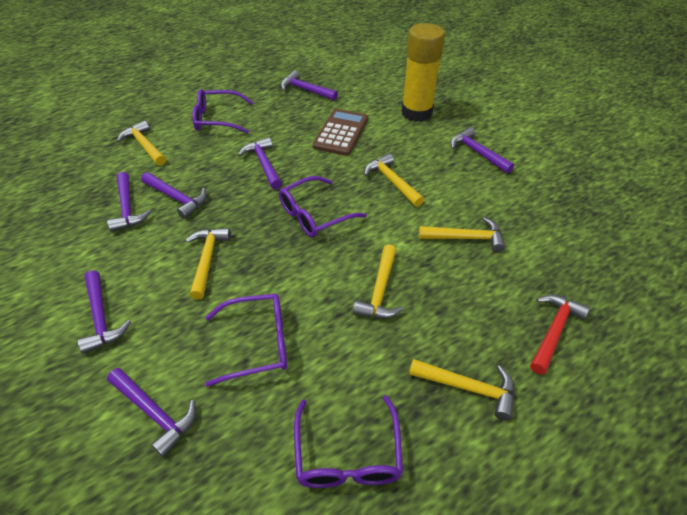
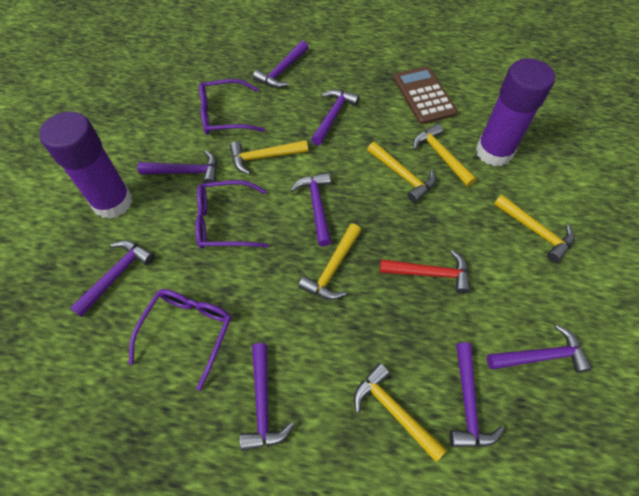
purple glasses: [192,89,253,134] [205,294,287,387] [279,176,367,237] [294,395,403,488] = 4 -> [129,289,231,391] [195,180,269,249] [199,79,265,135] = 3
purple glue stick: none = 0 -> [39,111,133,219] [476,58,555,167] = 2
purple hammer: [78,271,131,354] [107,172,151,232] [107,368,196,457] [141,172,207,219] [238,137,282,189] [281,70,338,101] [450,127,514,173] = 7 -> [70,241,155,317] [138,151,217,183] [240,343,294,451] [253,41,309,88] [291,173,332,247] [311,89,360,145] [450,342,505,448] [487,324,592,373] = 8
yellow glue stick: [401,23,445,122] = 1 -> none = 0

